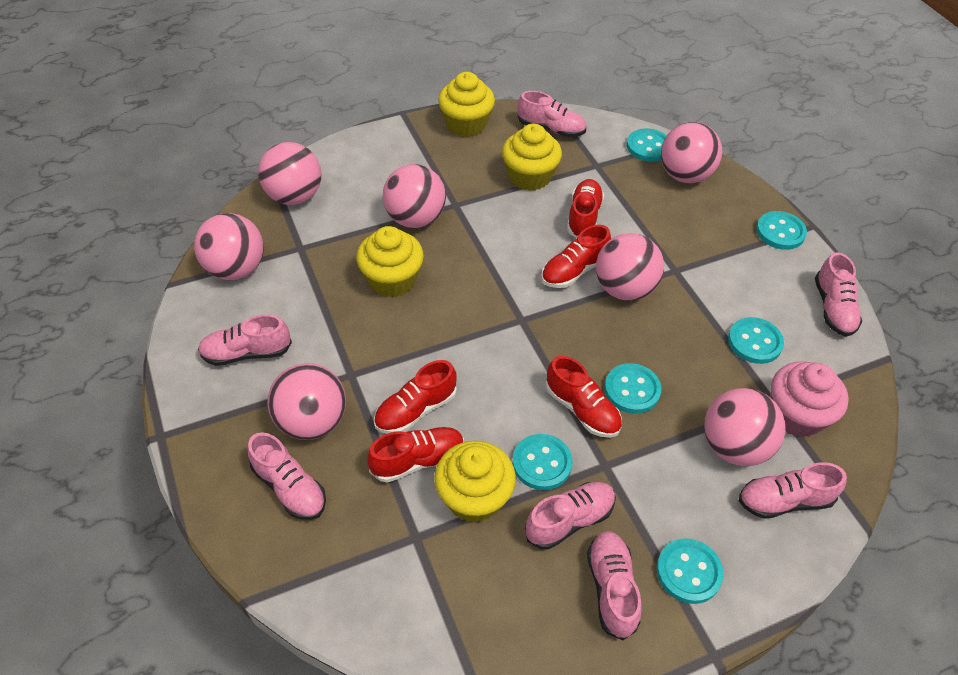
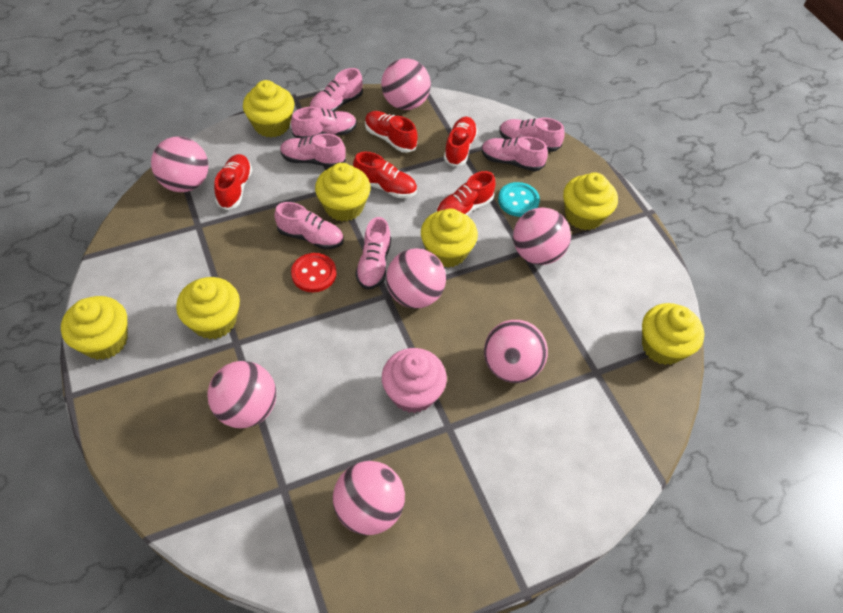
red button: none = 0 -> [291,253,337,292] = 1
turquoise button: [512,434,572,490] [604,363,662,414] [627,128,667,162] [657,538,723,604] [728,317,784,364] [756,211,807,250] = 6 -> [498,182,540,217] = 1
yellow cupcake: [356,226,424,297] [434,441,516,523] [438,72,495,137] [502,124,562,191] = 4 -> [61,296,128,360] [176,277,240,339] [243,80,294,138] [315,163,371,221] [421,209,478,268] [563,172,618,230] [642,303,704,365] = 7

